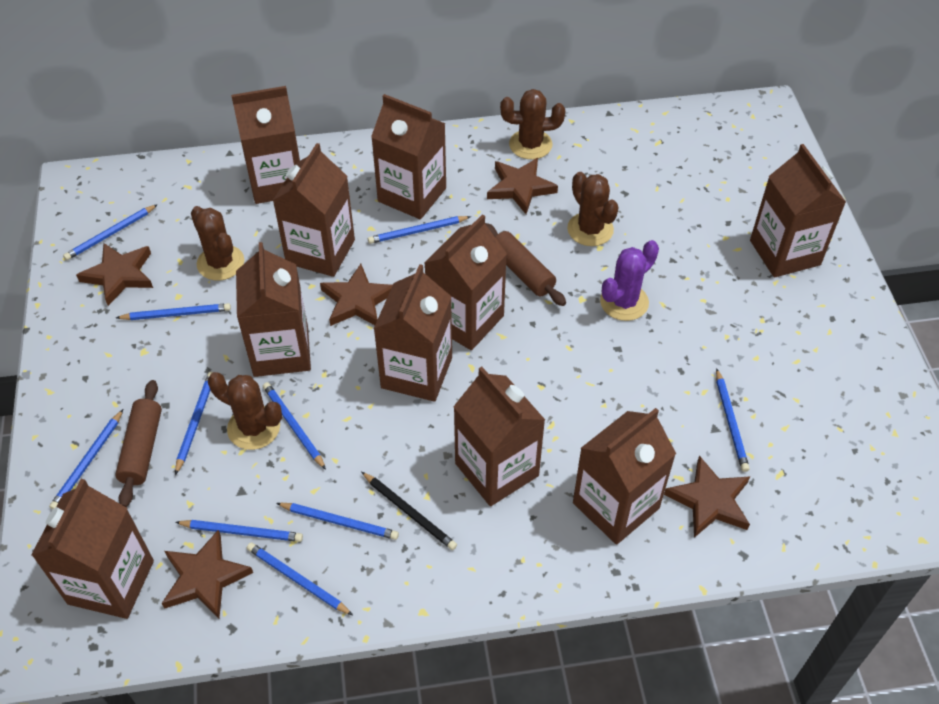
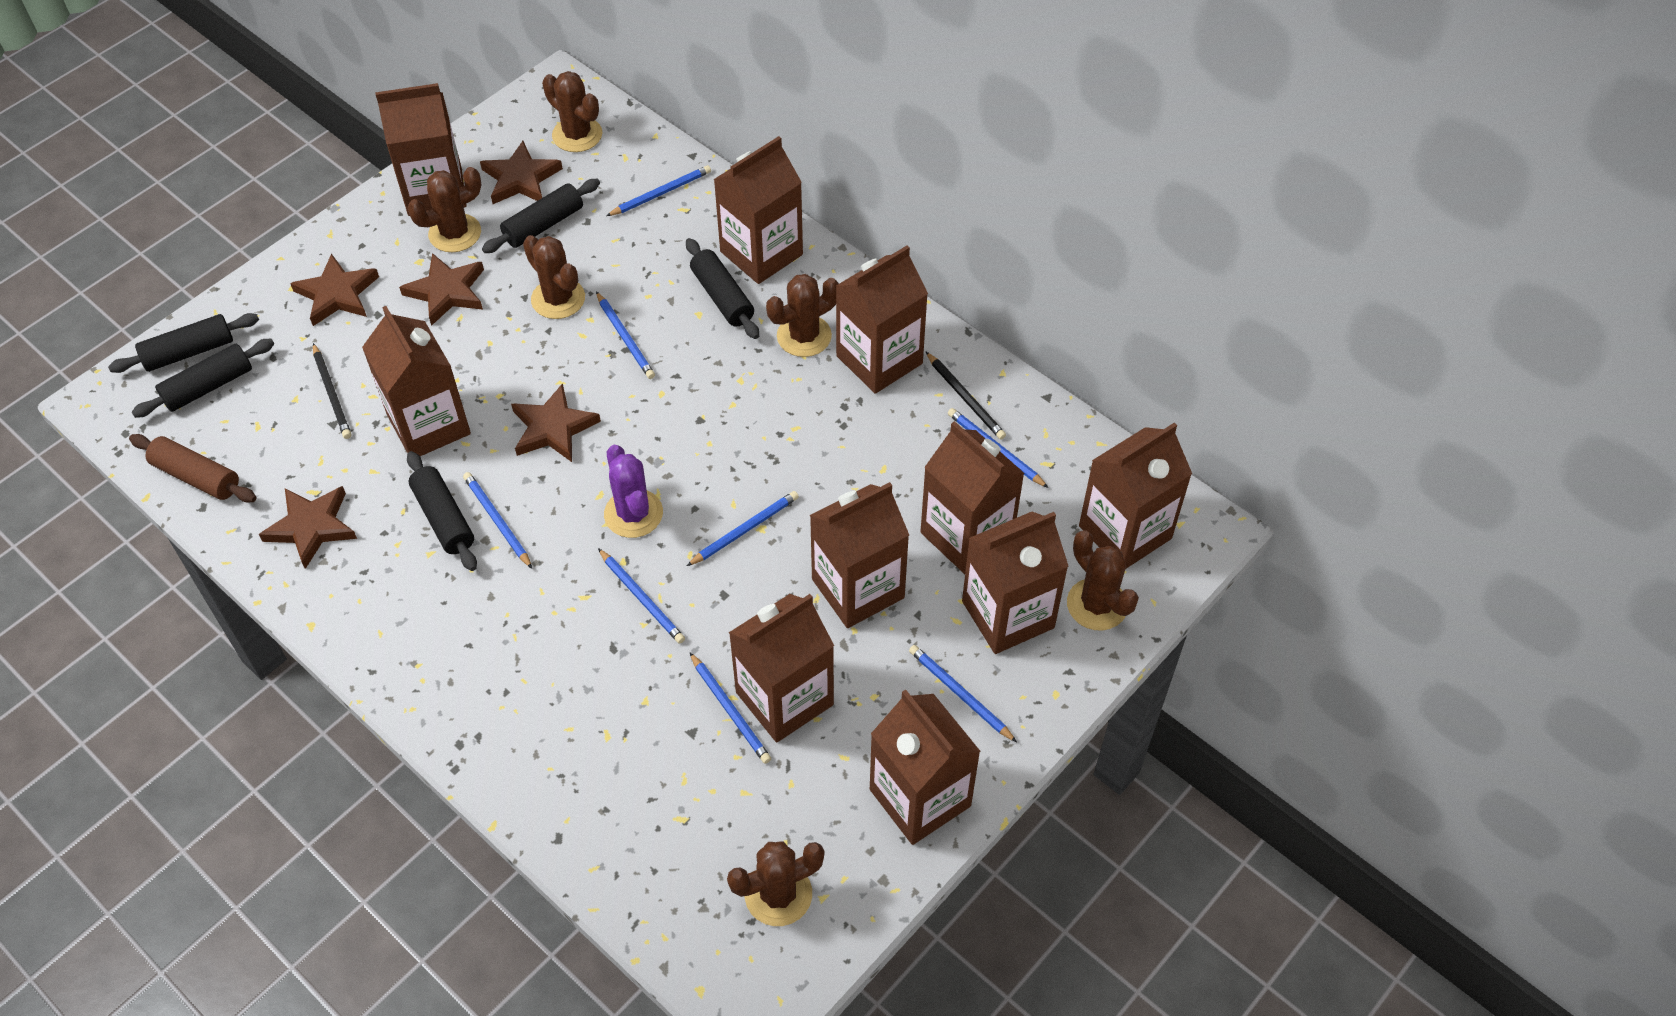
black pencil: [362,472,457,550] = 1 -> [313,343,352,439] [926,352,1006,440] = 2
black rolling pin: none = 0 -> [108,313,259,373] [132,339,274,418] [407,451,477,571] [482,179,600,253] [686,238,759,339] = 5
blue pencil: [49,409,123,510] [63,204,158,260] [116,303,231,320] [175,372,213,475] [175,520,303,542] [247,542,353,615] [263,382,326,470] [276,503,399,540] [368,216,471,244] [716,368,750,472] = 10 -> [463,472,532,569] [596,292,655,379] [598,548,685,644] [606,165,711,216] [687,491,799,566] [690,653,771,764] [909,645,1017,742] [948,408,1048,488] = 8
brown cactus: [191,206,244,281] [208,372,282,450] [500,89,565,159] [567,172,619,246] = 4 -> [407,167,481,252] [523,235,585,319] [542,71,602,152] [727,841,824,926] [766,274,839,357] [1067,530,1139,631] = 6
brown rolling pin: [115,380,162,507] [485,223,566,306] = 2 -> [129,434,256,503] = 1

